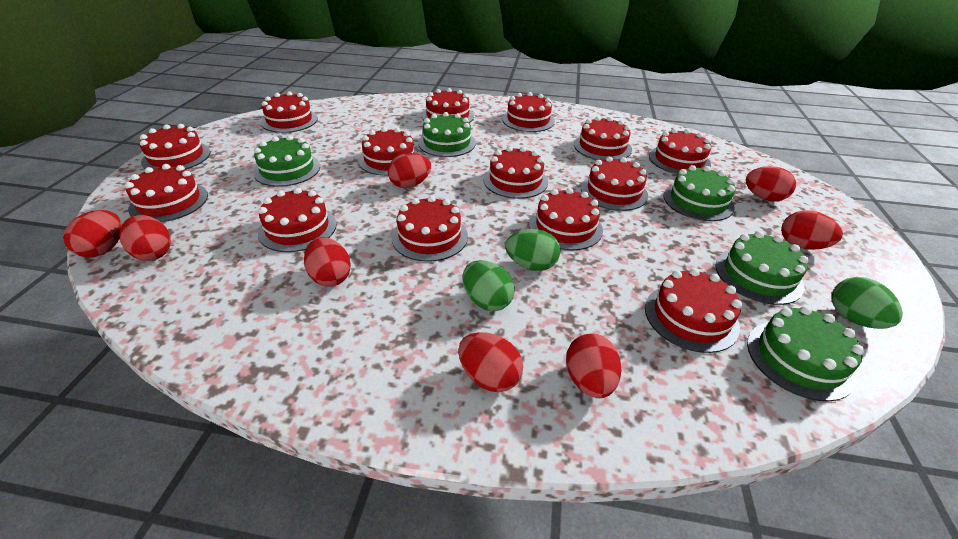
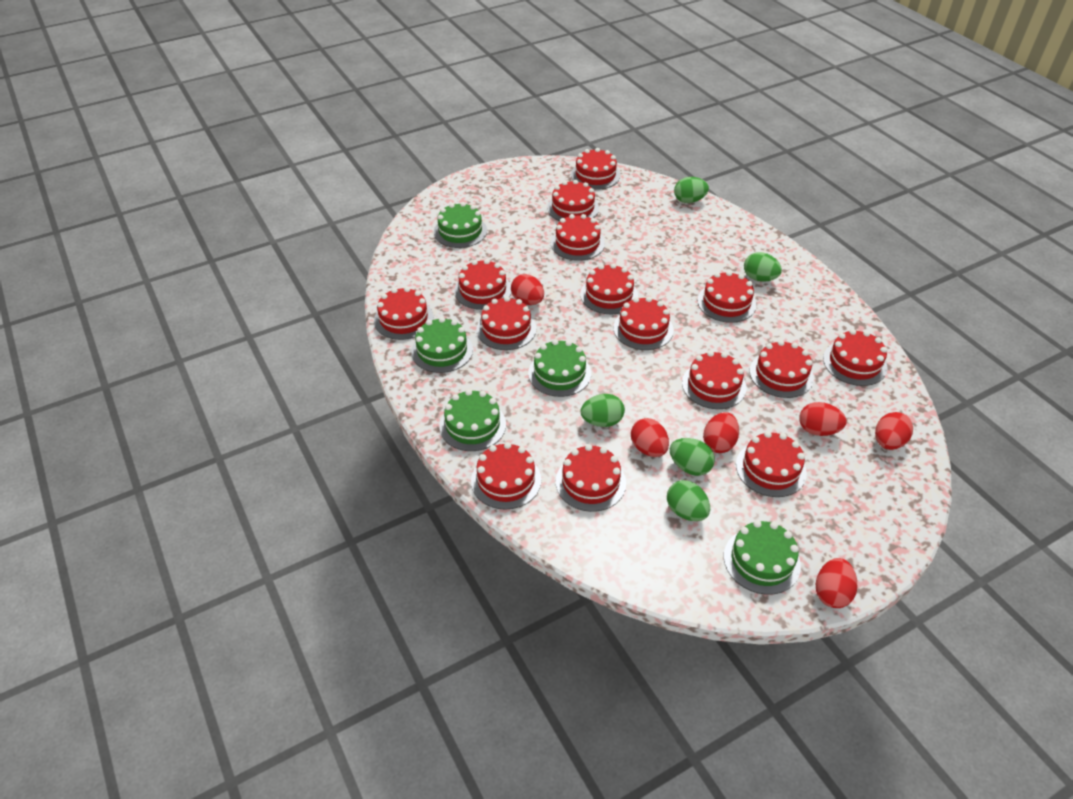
green egg: [463,260,515,311] [505,229,560,271] [832,277,903,329] = 3 -> [581,394,625,427] [667,480,710,521] [670,438,715,476] [674,177,709,203] [744,252,782,282] = 5
red cake: [125,164,208,222] [139,124,211,169] [258,188,336,252] [261,91,318,133] [358,127,419,176] [392,196,468,262] [422,88,474,123] [484,146,548,199] [502,92,555,132] [529,188,603,250] [574,116,632,160] [581,156,648,211] [645,268,742,353] [649,128,711,174] = 14 -> [374,287,434,340] [454,259,511,310] [471,442,541,510] [476,296,536,350] [547,180,599,221] [551,214,605,261] [556,444,626,512] [571,148,620,190] [580,263,638,314] [613,297,674,350] [682,351,746,409] [697,271,756,323] [736,431,807,497] [750,340,814,398] [823,329,888,386] = 15
red egg: [63,210,122,257] [119,215,171,261] [304,237,351,287] [388,153,431,188] [458,332,523,392] [566,333,621,398] [746,166,796,202] [781,210,843,250] = 8 -> [511,274,544,305] [631,418,669,457] [703,412,739,453] [799,402,847,436] [816,558,857,608] [875,412,913,450] = 6

